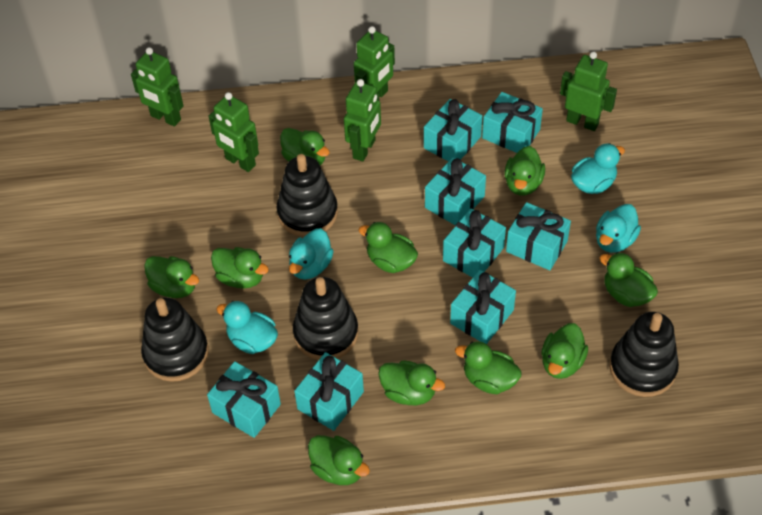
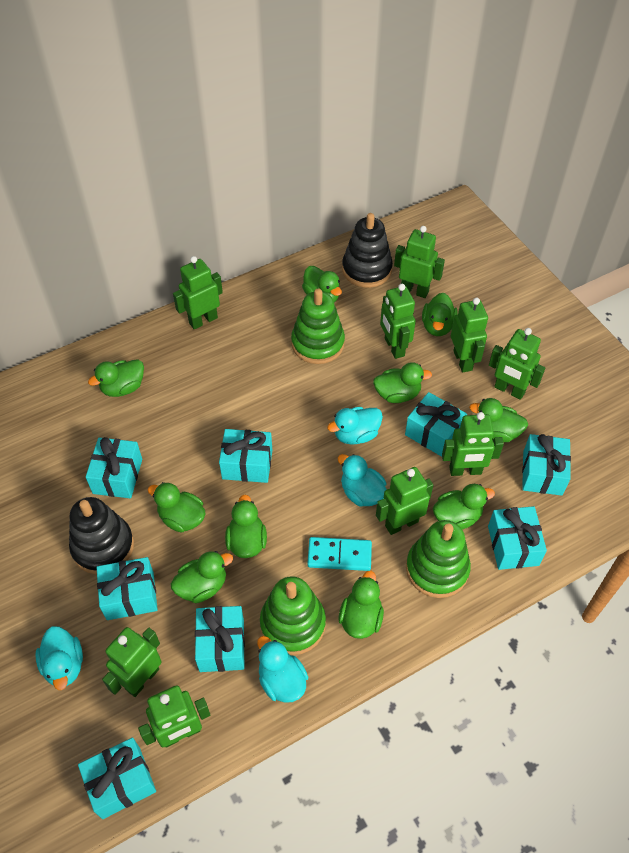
black stacking toy: [141,297,209,382] [277,154,338,237] [293,277,358,360] [609,312,679,397] = 4 -> [69,497,134,575] [342,213,393,288] = 2
green robot: [131,47,183,127] [209,92,259,172] [344,79,381,161] [354,26,395,97] [560,52,617,131] = 5 -> [102,627,162,697] [138,685,210,747] [173,256,223,329] [376,467,433,535] [380,284,416,359] [394,226,445,298] [442,412,504,476] [451,297,488,372] [489,328,545,400] = 9
green stacking toy: none = 0 -> [260,576,326,655] [291,289,345,364] [406,520,471,598] = 3
turquoise domino: none = 0 -> [307,537,372,571] = 1

